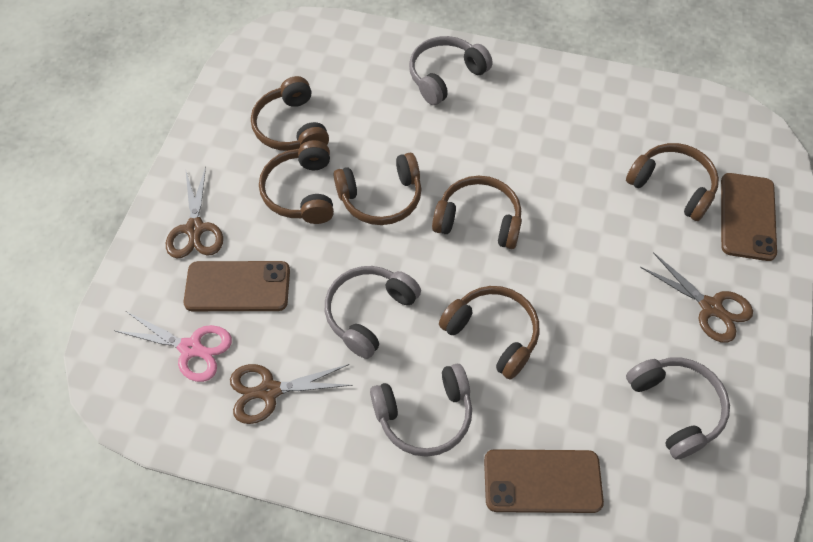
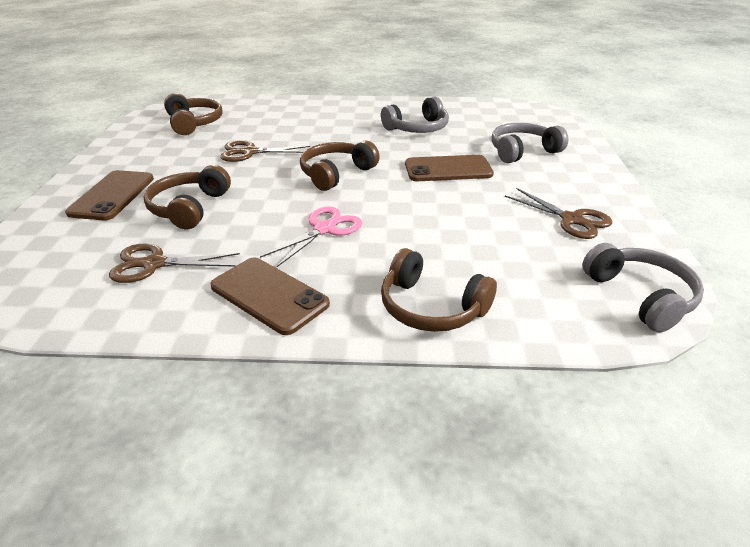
brown headphones: [251,76,329,151] [259,140,334,224] [333,153,421,225] [432,176,522,249] [439,286,540,380] [626,143,719,221] = 6 -> [144,165,231,229] [164,93,223,135] [300,141,380,191] [381,248,497,332] = 4
grey headphones: [325,266,421,359] [370,364,472,457] [409,36,493,105] [626,358,730,459] = 4 -> [381,97,449,133] [491,123,568,163] [582,243,704,332] = 3

